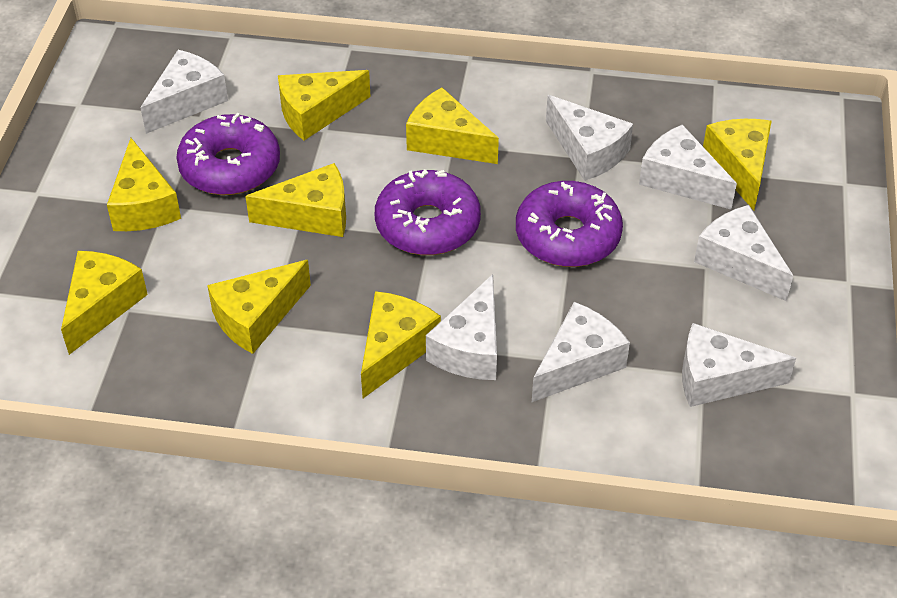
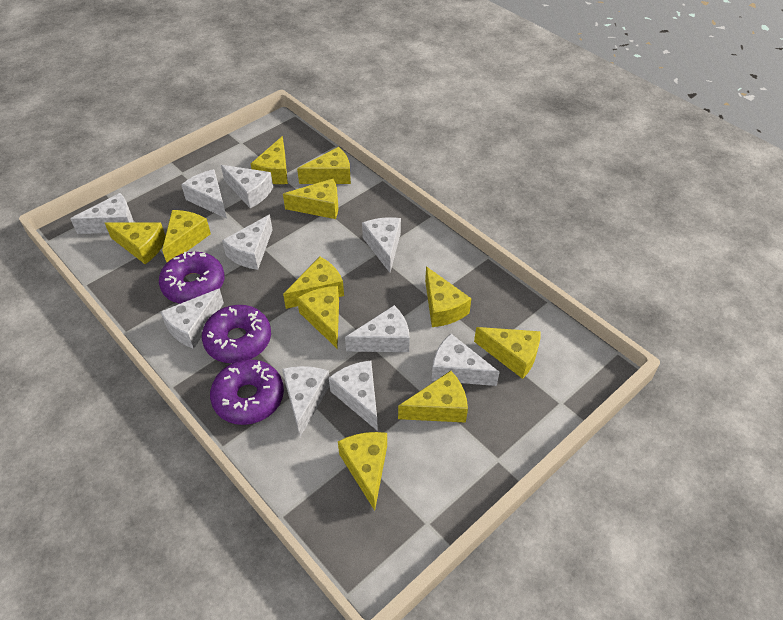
white cheese: [140,50,228,134] [426,274,497,380] [532,302,630,402] [546,95,633,181] [639,124,737,209] [682,323,796,407] [694,205,793,301] = 7 -> [70,193,133,234] [160,289,224,349] [181,169,227,219] [221,165,273,208] [222,215,273,270] [282,366,330,437] [329,360,378,431] [345,305,410,352] [362,217,401,273] [432,334,500,386] = 10
yellow cheese: [61,251,148,355] [107,138,181,231] [207,260,311,354] [245,163,346,237] [278,70,371,141] [361,291,441,398] [406,87,499,164] [703,119,772,211] = 8 -> [105,222,166,264] [162,210,211,262] [251,136,288,184] [283,179,338,219] [283,257,344,309] [297,147,351,184] [297,286,339,348] [338,432,387,511] [398,371,468,423] [425,266,472,327] [474,327,541,379] = 11

